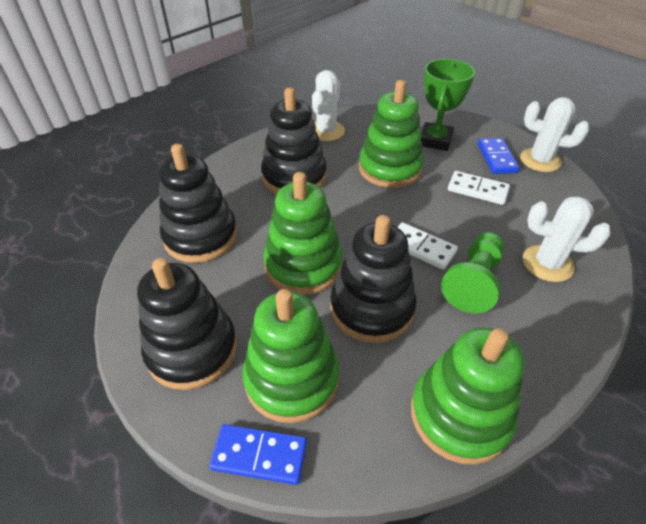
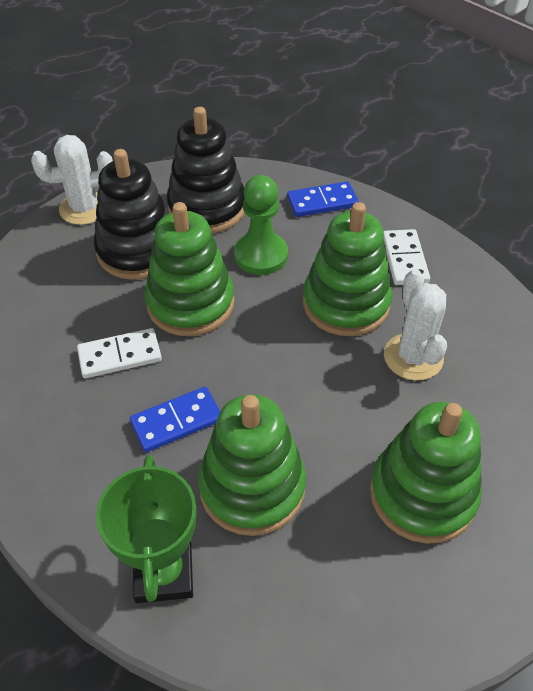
black stacking toy: [137,258,237,390] [159,144,237,263] [261,87,327,194] [330,215,417,343] = 4 -> [94,149,169,280] [167,107,245,234] = 2
white cactus: [312,70,345,141] [520,97,589,172] [523,196,611,282] = 3 -> [31,135,113,225] [384,269,447,381] = 2

